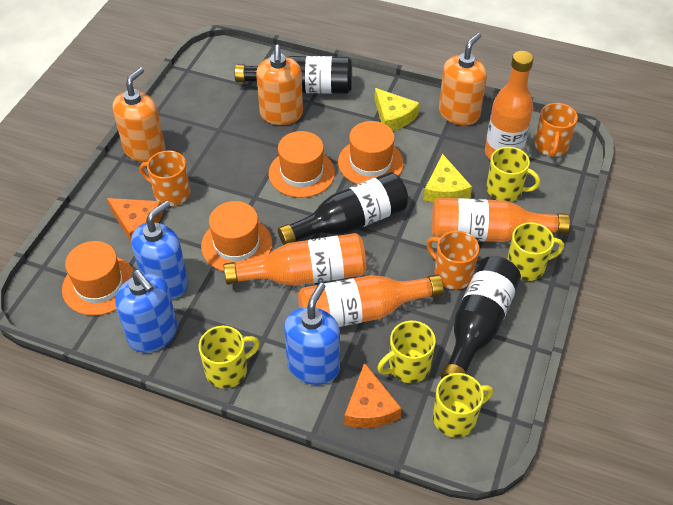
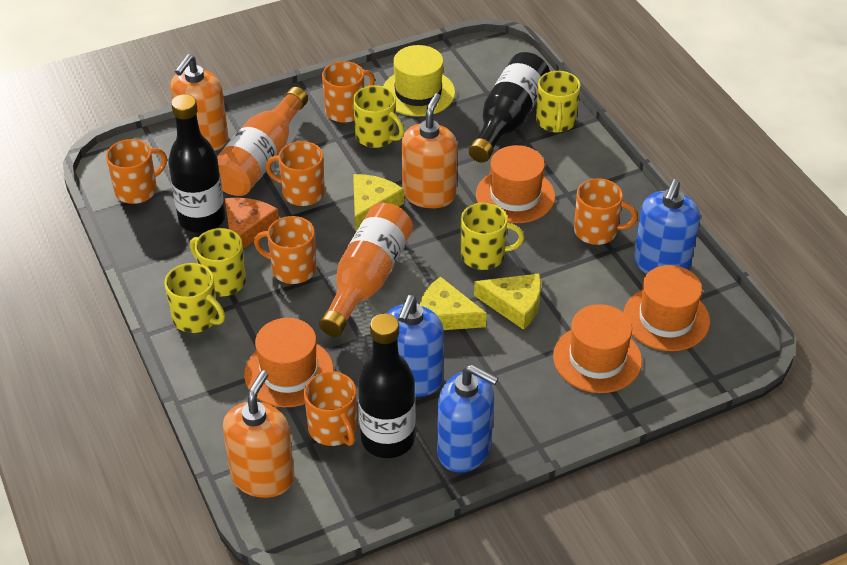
orange bottle: [224,233,366,286] [298,274,444,327] [432,198,570,242] [485,51,534,160] = 4 -> [217,87,308,196] [319,203,413,337] = 2
orange cheese: [107,198,163,241] [344,362,402,428] = 2 -> [225,198,279,249] = 1
orange mug: [140,151,190,206] [427,231,479,290] [534,103,578,157] = 3 -> [106,139,167,204] [254,216,316,284] [266,141,325,206] [304,371,357,446] [322,61,375,123] [574,178,638,245] = 6
yellow cheese: [375,88,420,131] [423,154,472,202] = 2 -> [353,174,404,232] [420,276,487,330] [474,273,541,330] = 3
yellow hat: none = 0 -> [383,45,455,116] = 1

